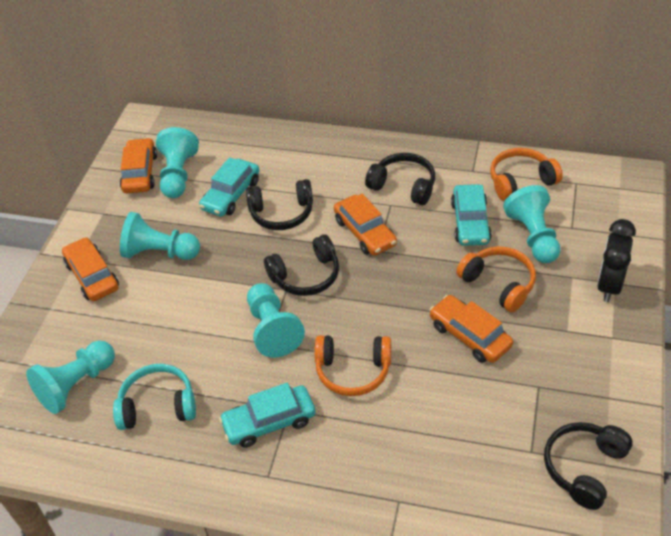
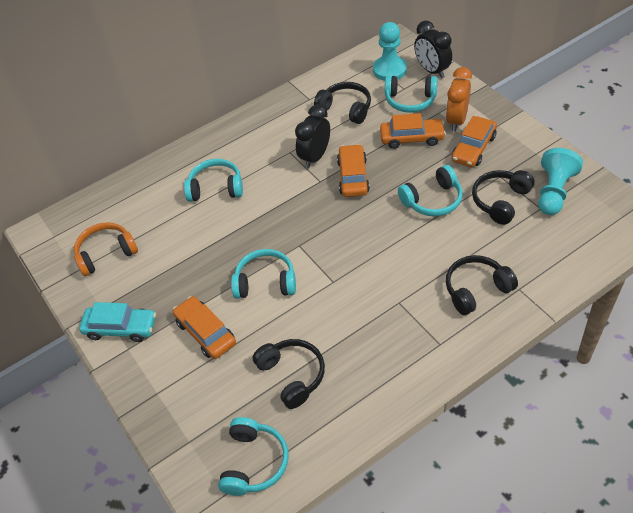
black clock: [597,219,636,302] = 1 -> [295,105,330,169] [414,20,452,78] = 2
orange clock: none = 0 -> [446,67,472,132] = 1
orange headphones: [314,335,391,396] [456,246,536,312] [490,148,563,200] = 3 -> [74,222,138,276] = 1
turquoise car: [199,158,260,217] [219,383,316,447] [451,184,492,246] = 3 -> [79,302,156,342] = 1
turquoise headphones: [113,364,196,430] = 1 -> [184,159,243,202] [218,417,288,496] [231,249,296,299] [385,76,437,113] [398,165,463,216] = 5
turquoise pawn: [26,341,115,414] [120,212,200,260] [156,127,199,198] [247,283,305,358] [503,185,561,263] = 5 -> [373,22,407,81] [538,148,583,215] = 2

